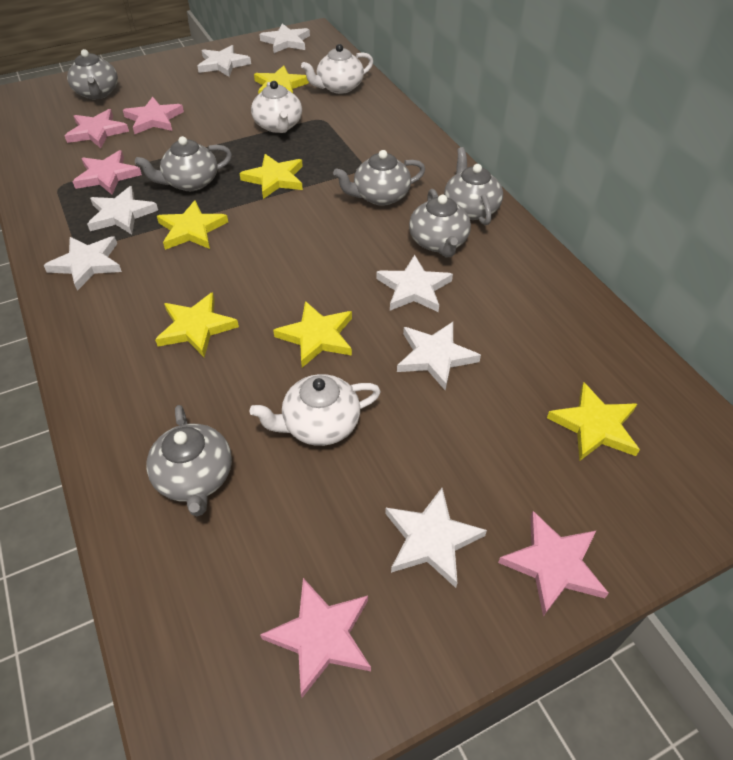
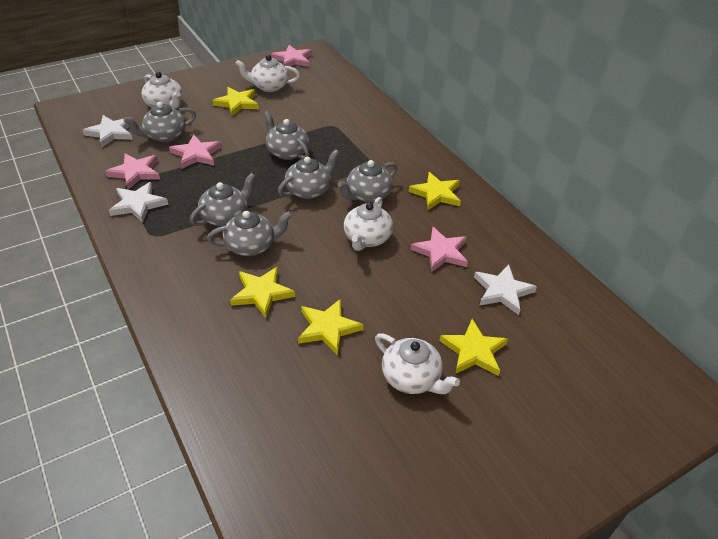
pink star: [65,109,129,148] [72,150,142,195] [123,97,184,134] [260,578,371,698] [498,511,609,616] = 5 -> [105,153,160,190] [169,135,221,169] [271,45,312,67] [410,227,468,272] = 4
white star: [43,236,122,291] [87,186,158,234] [197,45,251,77] [259,23,310,53] [376,255,453,312] [385,488,487,588] [397,322,481,391] = 7 -> [83,115,133,148] [109,182,168,223] [474,265,537,315] = 3
white teapot: [250,374,381,446] [251,81,302,133] [301,44,373,94] = 3 -> [142,72,183,109] [235,55,300,92] [344,197,393,251] [375,333,460,394] = 4
yellow star: [155,292,239,357] [157,200,228,250] [240,154,303,199] [254,65,309,94] [273,301,352,368] [547,382,640,461] = 6 -> [212,87,259,116] [230,267,295,318] [298,299,364,356] [409,172,461,210] [439,319,508,376] = 5

